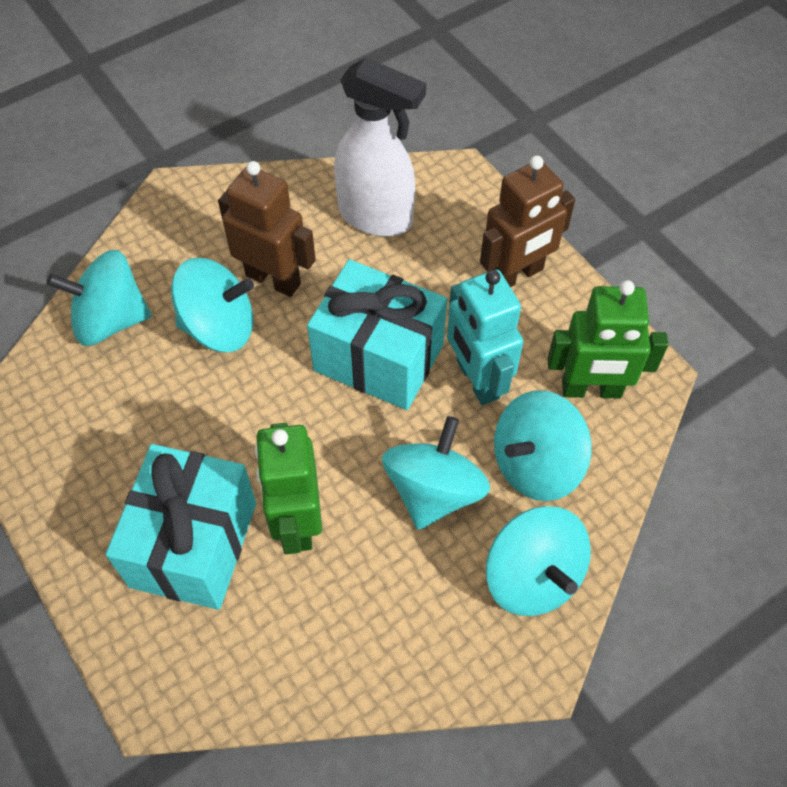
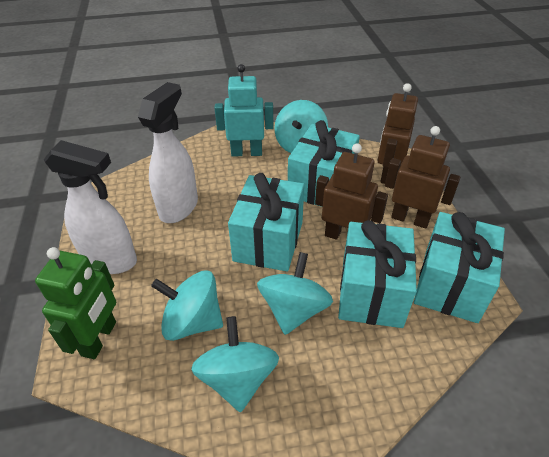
brown robot: [218,161,316,297] [480,155,575,287] = 2 -> [315,143,388,240] [378,83,418,184] [385,126,460,229] = 3
green robot: [255,423,322,555] [548,280,668,398] = 2 -> [35,247,116,359] = 1
turquoise gift: [106,444,256,610] [307,259,447,410] = 2 -> [228,173,304,272] [288,120,360,207] [338,220,417,328] [414,212,505,323] = 4
turquoise spinning top: [47,250,151,346] [171,258,254,352] [382,416,490,530] [486,506,591,616] [494,390,592,501] = 5 -> [151,270,223,341] [191,316,279,412] [257,252,333,335] [274,100,328,153] = 4
white spray bottle: [334,57,426,237] = 1 -> [44,140,137,274] [138,82,198,223] = 2

